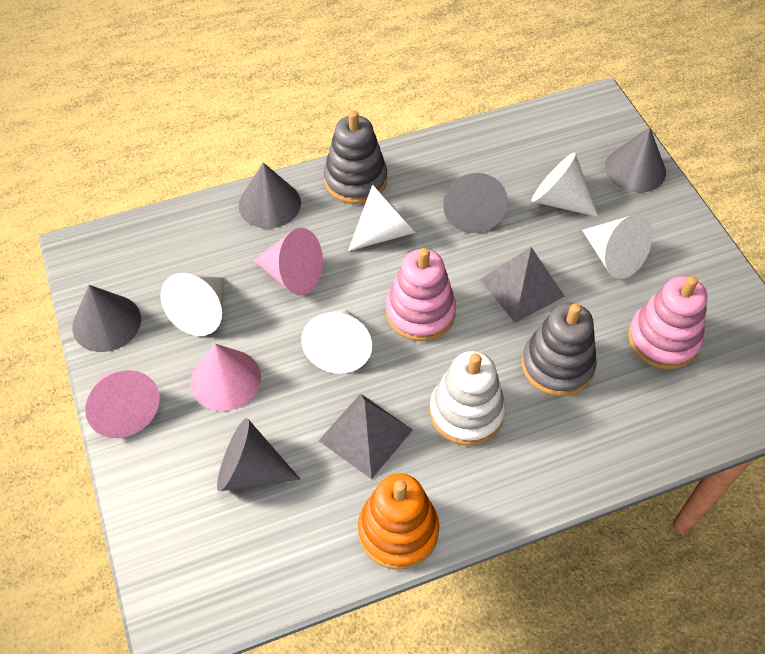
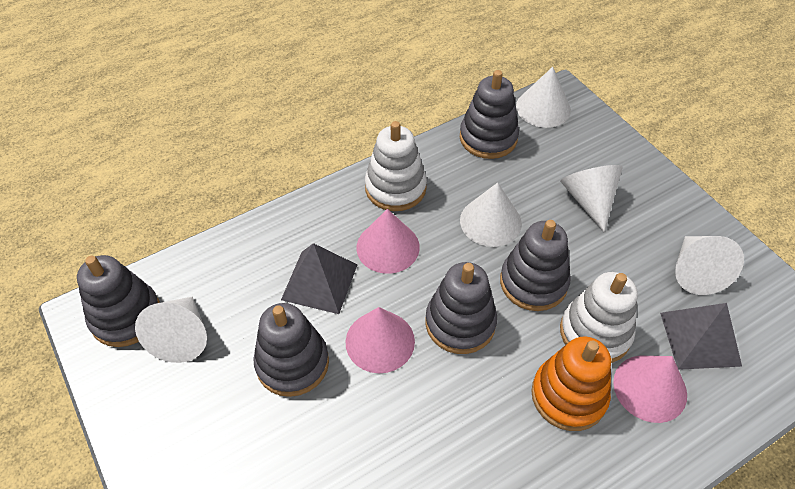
grey cone: [72,285,141,352] [217,418,300,491] [239,162,301,229] [443,173,508,233] [605,127,666,193] = 5 -> none = 0
grey stacking toy: [324,110,387,204] [522,303,597,396] = 2 -> [77,255,160,347] [253,303,329,397] [426,262,497,354] [460,70,519,159] [500,220,571,311] = 5
pink stacking toy: [386,248,456,341] [628,276,707,369] = 2 -> none = 0
white stacking toy: [430,351,506,446] = 1 -> [365,121,427,211] [560,272,638,363] = 2

